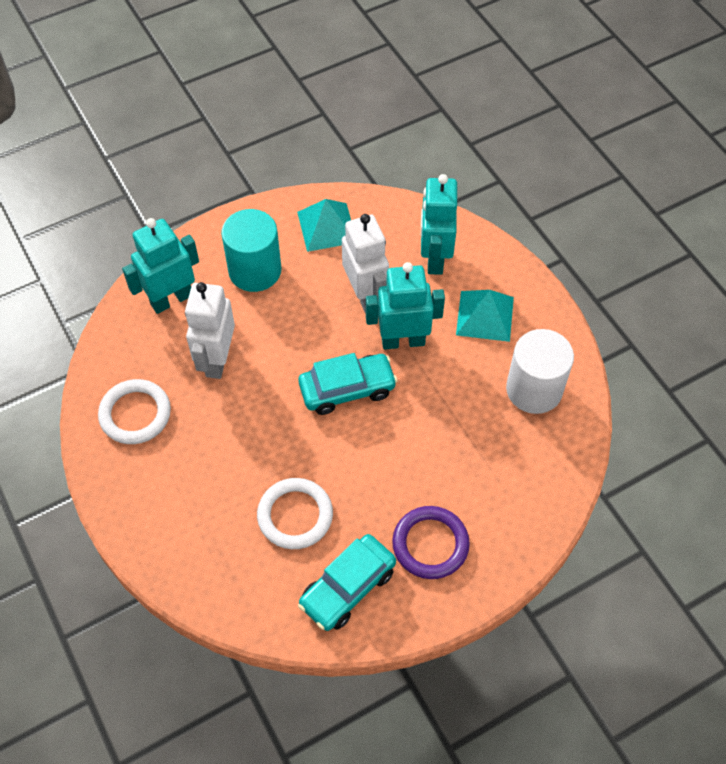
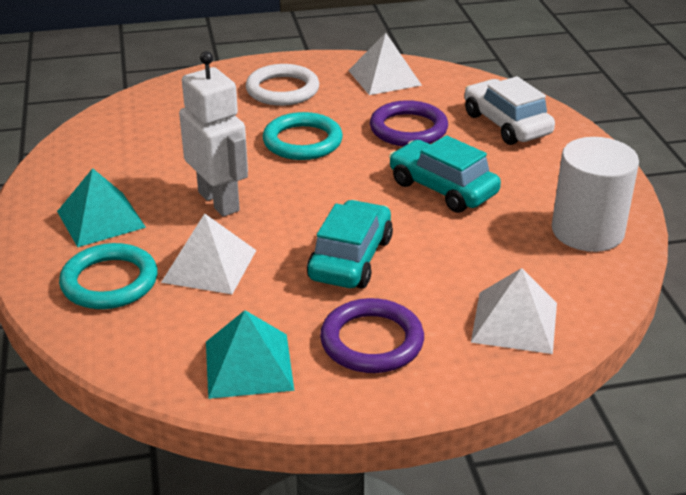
purple ring: [392,506,470,579] = 1 -> [320,298,424,373] [370,100,448,146] = 2
turquoise cylinder: [221,209,282,292] = 1 -> none = 0
turquoise ring: none = 0 -> [59,243,158,309] [263,112,343,160] = 2
turquoise robot: [122,218,199,314] [366,262,445,349] [421,174,457,275] = 3 -> none = 0
white car: none = 0 -> [464,76,555,145] = 1
white pyramid: none = 0 -> [161,213,256,294] [348,33,422,95] [471,268,557,354] = 3
white ring: [98,379,171,444] [257,478,333,549] = 2 -> [246,64,319,106] = 1
white robot: [185,282,235,379] [342,214,389,313] = 2 -> [179,51,248,217] = 1

